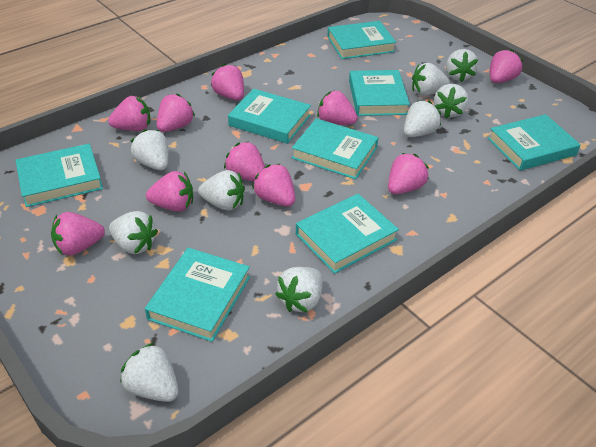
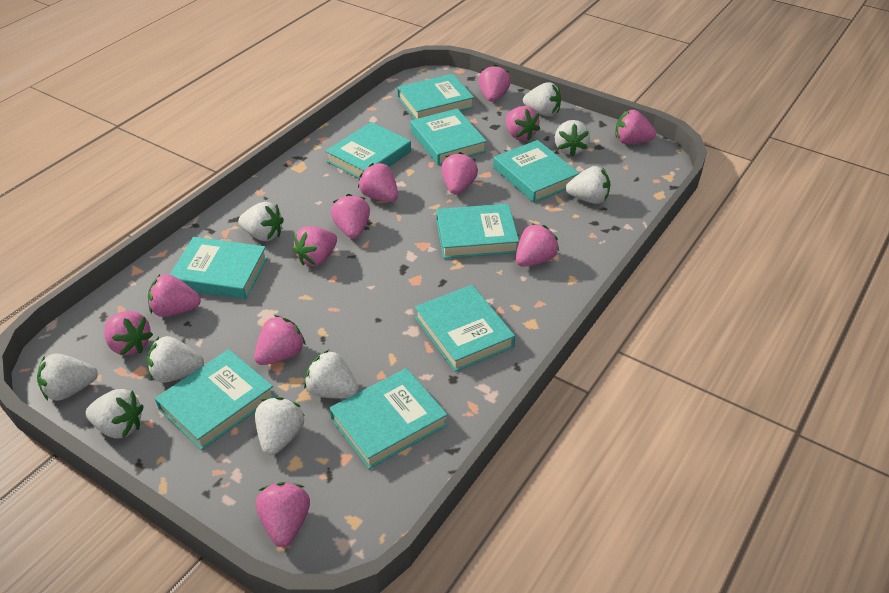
pink strawberry: [51,212,105,256] [108,96,150,131] [146,171,193,211] [157,93,195,132] [211,64,244,100] [224,141,265,181] [252,163,295,206] [317,91,358,125] [388,153,429,194] [490,49,523,83] = 10 -> [104,311,153,355] [148,274,201,317] [254,315,306,365] [256,482,310,547] [292,226,337,266] [331,194,370,239] [358,163,398,202] [441,152,478,195] [478,64,511,102] [506,106,540,141] [516,223,559,267] [615,110,656,144] = 12
turquoise book: [15,144,103,207] [145,248,250,342] [228,89,311,144] [292,118,379,179] [296,194,399,274] [327,21,396,59] [349,70,410,116] [488,114,581,171] = 8 -> [155,349,275,450] [170,237,268,299] [325,122,411,179] [329,368,448,469] [397,74,474,119] [410,108,487,165] [415,285,515,372] [436,204,519,259] [493,140,580,203] = 9

